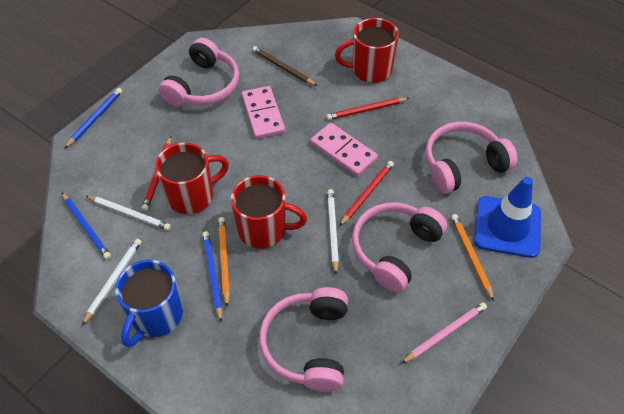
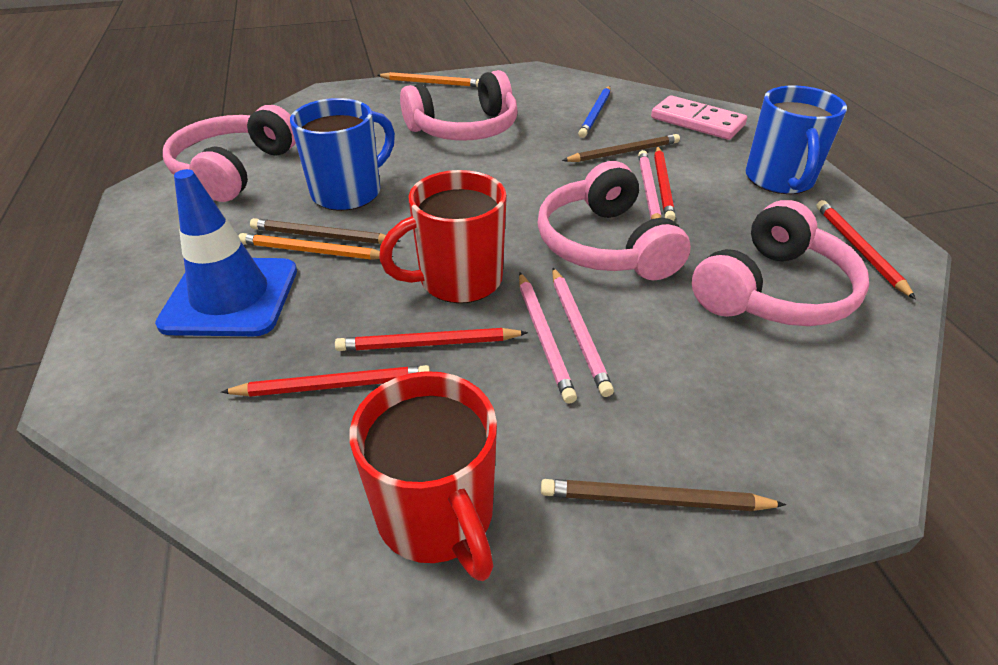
blue mug: [115,260,183,347] = 1 -> [290,98,395,211] [745,85,847,194] = 2
blue pencil: [62,192,111,260] [64,88,122,149] [202,231,223,322] = 3 -> [578,86,610,138] = 1
brown pencil: [252,46,317,86] = 1 -> [250,218,400,244] [541,479,786,511] [562,134,680,162] = 3
pink domino: [242,86,285,139] [310,123,378,177] = 2 -> [651,95,747,140] = 1
pink pencil: [401,302,487,364] = 1 -> [519,272,577,404] [552,268,614,397] [638,150,661,219] = 3
red mug: [155,143,229,214] [231,175,307,249] [335,18,399,83] = 3 -> [349,371,497,581] [379,170,507,303] = 2
red pencil: [142,136,171,211] [326,98,409,120] [339,161,394,226] = 3 -> [221,365,430,397] [335,328,528,351] [654,146,676,221] [816,200,916,300] = 4
white pencil: [82,239,142,326] [86,196,171,231] [327,189,339,274] = 3 -> none = 0

